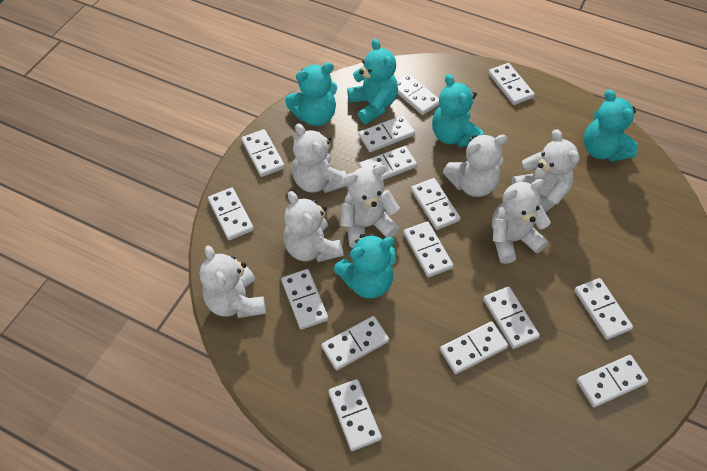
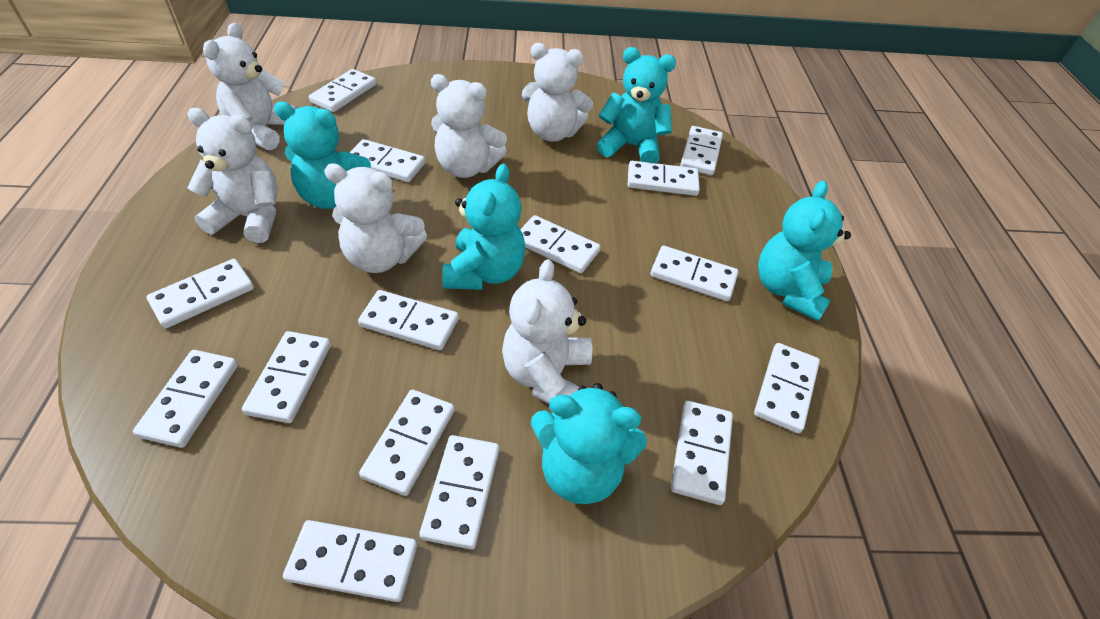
white teddy bear: [200,245,266,318] [283,191,343,262] [292,123,347,193] [341,165,400,248] [443,134,508,197] [492,179,551,264] [512,129,580,213] = 7 -> [187,108,278,243] [203,23,299,150] [324,163,427,273] [431,74,507,178] [502,259,592,404] [522,43,593,142] = 6

